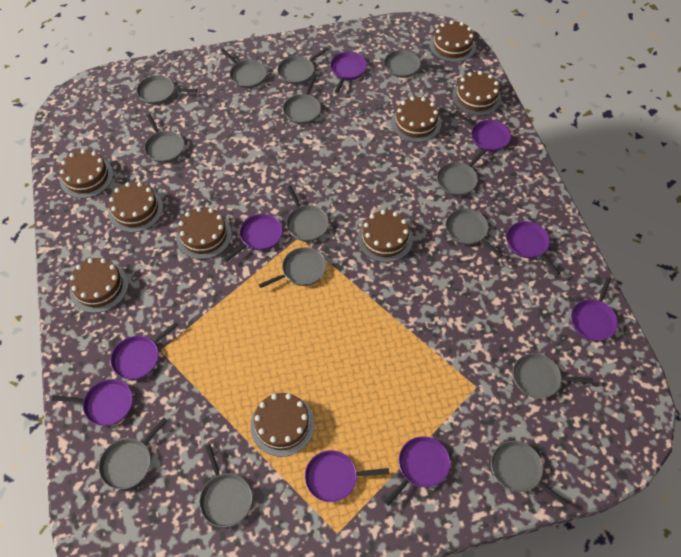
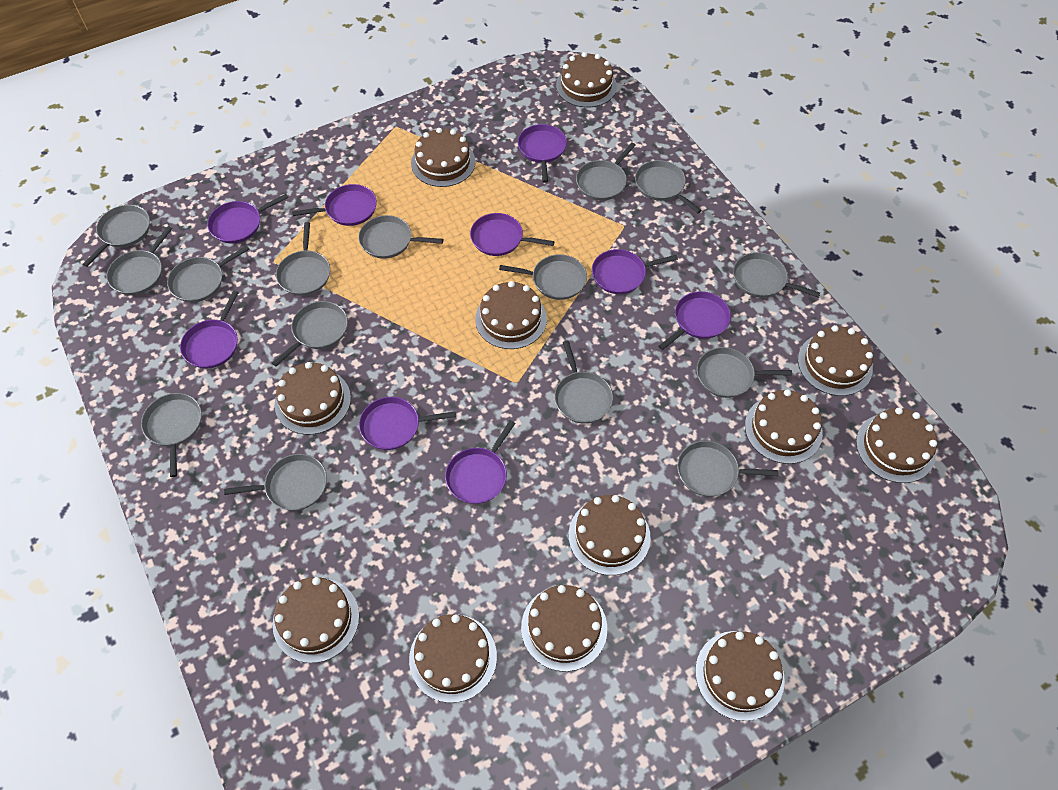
brown cake: [59,149,113,198] [69,258,129,313] [108,182,163,233] [176,207,232,259] [250,393,315,457] [357,210,413,263] [391,97,441,142] [430,20,476,62] [452,71,501,116] = 9 -> [273,577,359,663] [275,362,351,435] [409,614,497,703] [411,128,476,187] [475,281,547,349] [521,585,607,672] [556,52,617,107] [569,495,651,575] [695,631,785,721] [745,389,823,464] [798,325,873,396] [856,408,937,483] = 12
grey pan: [98,417,168,489] [137,75,197,104] [144,114,184,163] [199,444,252,527] [221,49,267,88] [259,247,326,288] [278,47,329,84] [283,76,321,124] [286,186,329,242] [384,50,444,78] [437,149,486,196] [446,208,503,257] [491,441,569,507] [513,353,593,398] = 14 -> [83,205,150,267] [106,226,173,295] [141,393,202,477] [167,245,249,302] [224,454,327,511] [272,301,348,366] [276,222,330,296] [358,215,443,259] [499,254,587,300] [554,341,613,424] [576,142,636,201] [635,160,702,213] [677,441,779,497] [697,347,792,398] [733,252,820,298] = 15

